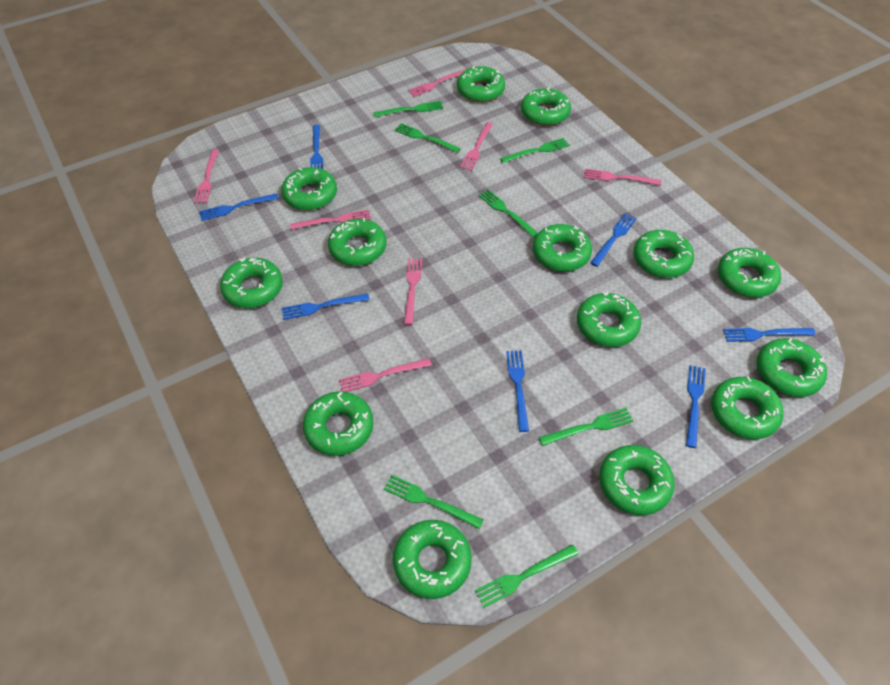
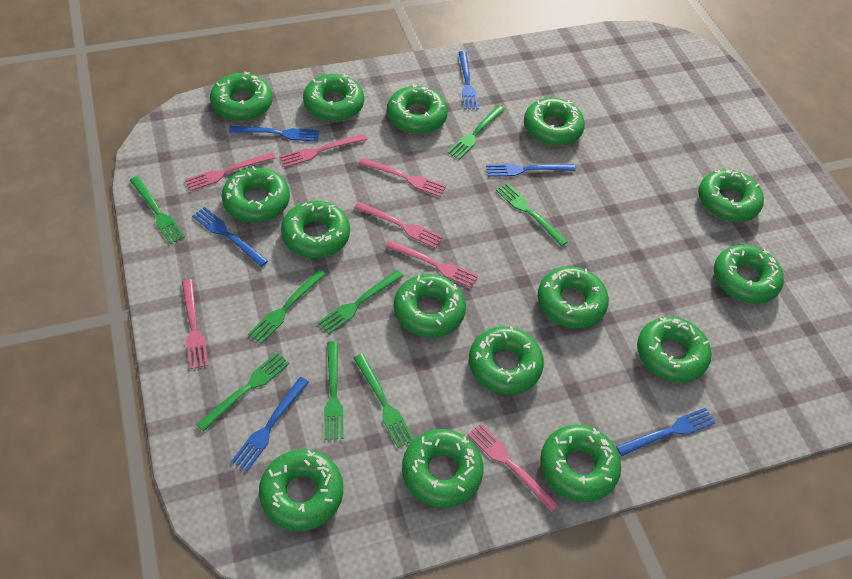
blue fork: [199,193,279,221] [282,293,370,320] [310,125,323,169] [506,350,529,432] [590,213,637,267] [686,365,706,448] [723,328,816,342] = 7 -> [192,207,268,267] [229,126,319,142] [231,377,309,471] [458,51,479,110] [486,164,575,177] [616,407,716,456] = 6
green donut: [220,258,283,308] [281,167,337,210] [303,391,374,456] [328,218,387,266] [393,520,472,599] [457,66,505,102] [521,87,571,126] [533,224,592,272] [577,292,641,347] [599,445,675,515] [634,230,694,278] [711,376,783,439] [718,248,781,297] [757,338,827,397] = 14 -> [210,71,273,121] [222,166,290,223] [259,449,343,531] [281,201,350,258] [303,74,364,121] [387,84,448,134] [394,274,466,338] [402,429,484,508] [469,326,544,395] [524,98,585,146] [538,266,609,328] [540,425,621,502] [637,317,711,383] [698,169,764,222] [714,245,784,304] = 15
green fork: [373,101,443,117] [384,475,484,529] [395,123,461,153] [475,544,578,608] [479,190,538,238] [500,138,569,163] [539,408,633,446] = 7 -> [130,176,185,244] [196,353,289,432] [248,269,326,344] [318,270,403,334] [324,341,344,440] [354,354,414,448] [447,105,505,160] [496,183,568,246] = 8

